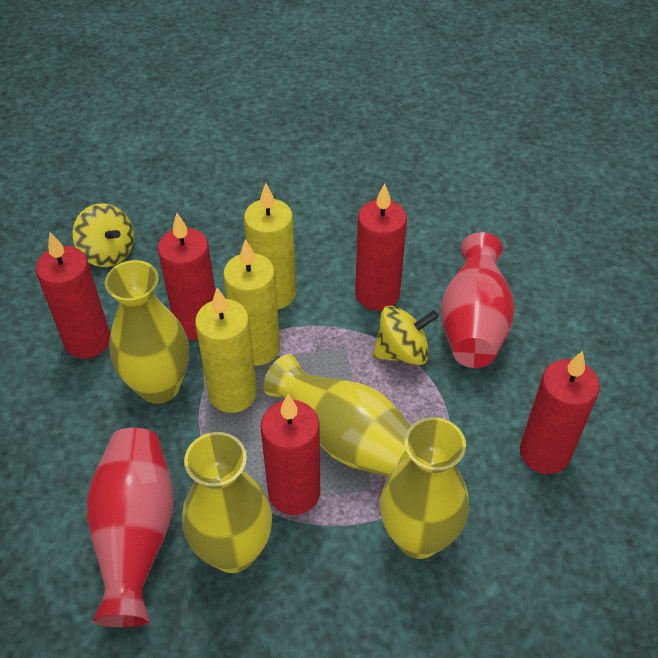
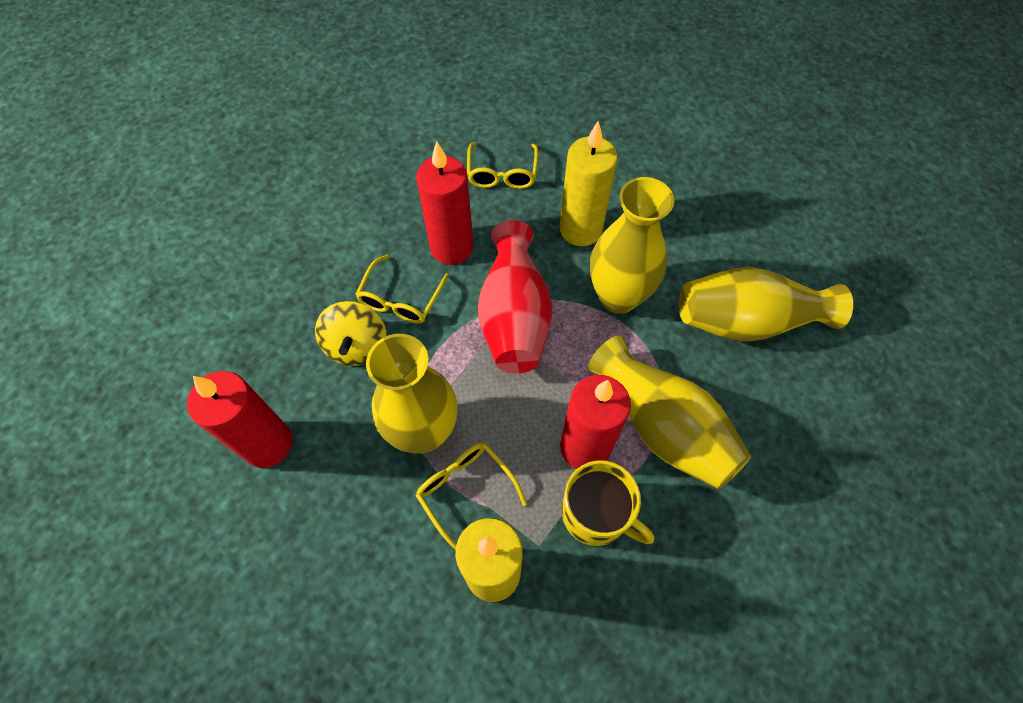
red candle: [35,232,110,359] [158,213,215,340] [261,394,320,515] [355,183,407,311] [520,351,600,474] = 5 -> [187,371,293,468] [416,141,474,265] [560,375,631,469] = 3
red vase: [86,428,174,627] [441,232,515,368] = 2 -> [478,220,553,374] = 1
yellow candle: [195,287,257,413] [223,239,280,366] [244,183,296,309] = 3 -> [455,518,523,602] [560,121,618,246] = 2
yellow glasses: none = 0 -> [355,255,449,324] [416,443,527,550] [467,142,539,189] = 3
yellow mug: none = 0 -> [562,460,654,546] = 1
yellow spinning top: [73,203,134,267] [373,305,439,365] = 2 -> [315,301,387,366] = 1

